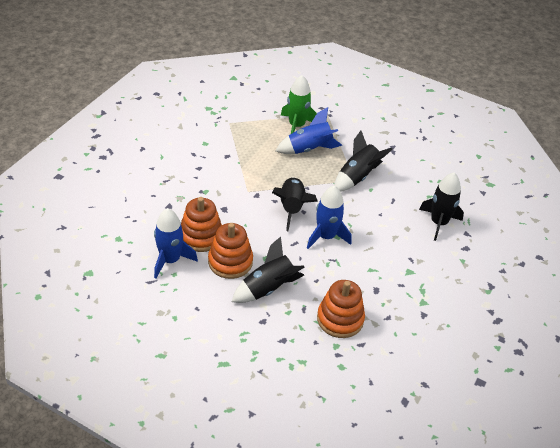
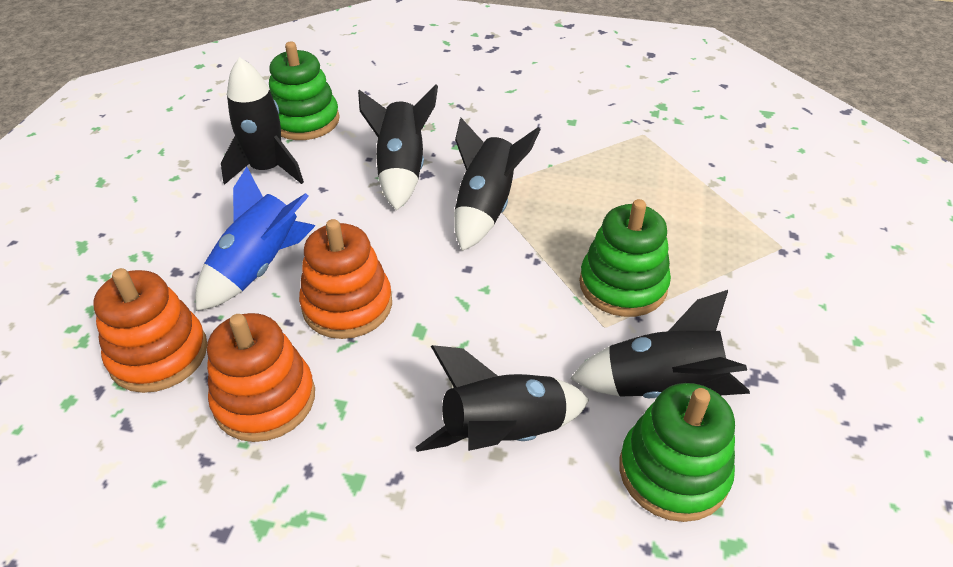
black rocket: [232,237,305,303] [272,177,318,231] [334,131,393,192] [419,173,464,241] = 4 -> [221,57,304,185] [358,84,438,211] [415,345,589,452] [454,118,541,251] [570,290,750,398] = 5
blue rocket: [154,208,198,278] [276,107,342,154] [307,185,351,249] = 3 -> [195,167,315,311] = 1
green rocket: [281,75,317,134] = 1 -> none = 0
green stacking toy: none = 0 -> [269,41,340,140] [579,199,671,317] [619,383,735,522] = 3

